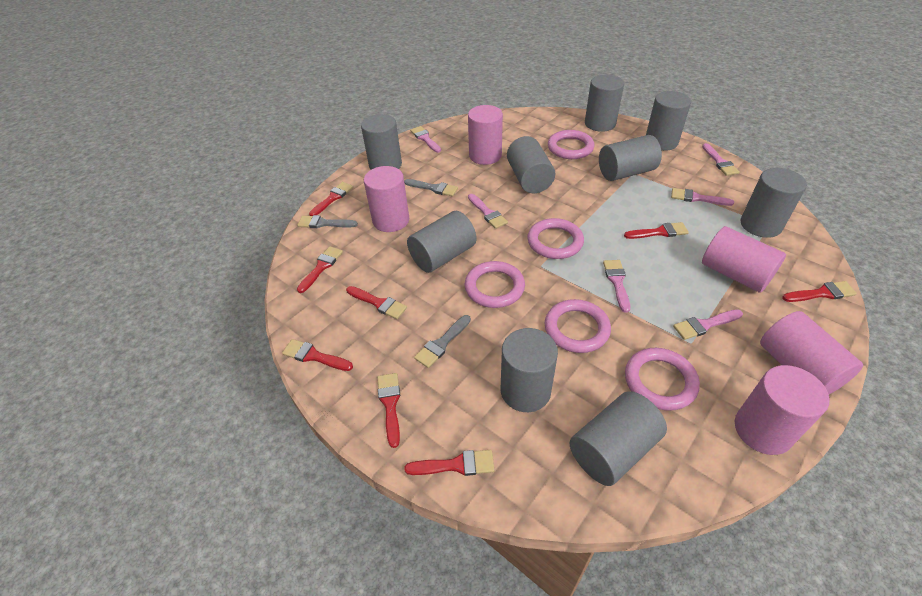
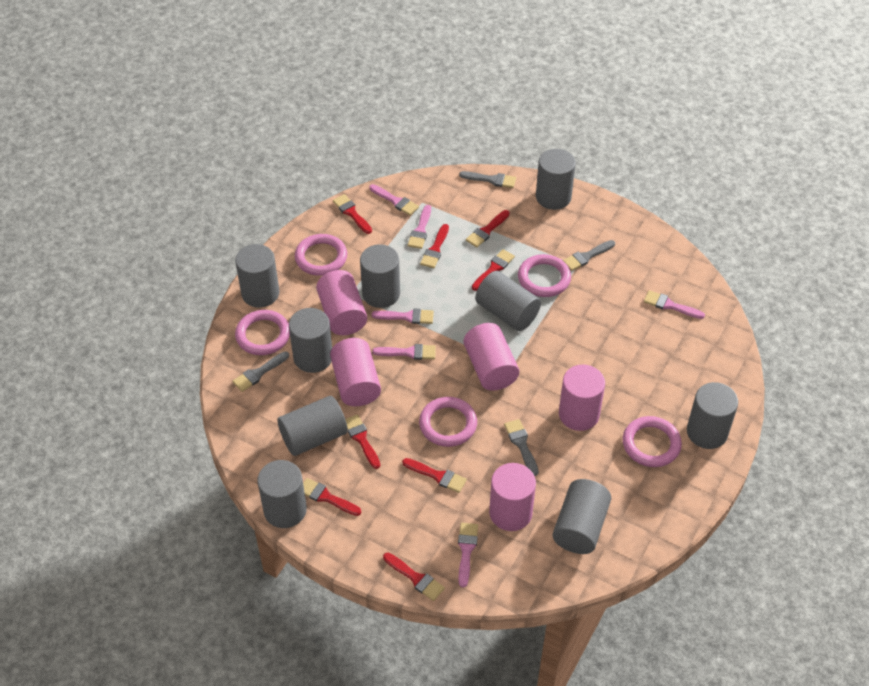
grey brush: [297,215,358,228] [404,179,458,196] [414,315,471,368] = 3 -> [232,351,289,392] [459,171,516,188] [504,419,539,476] [563,240,615,271] = 4

